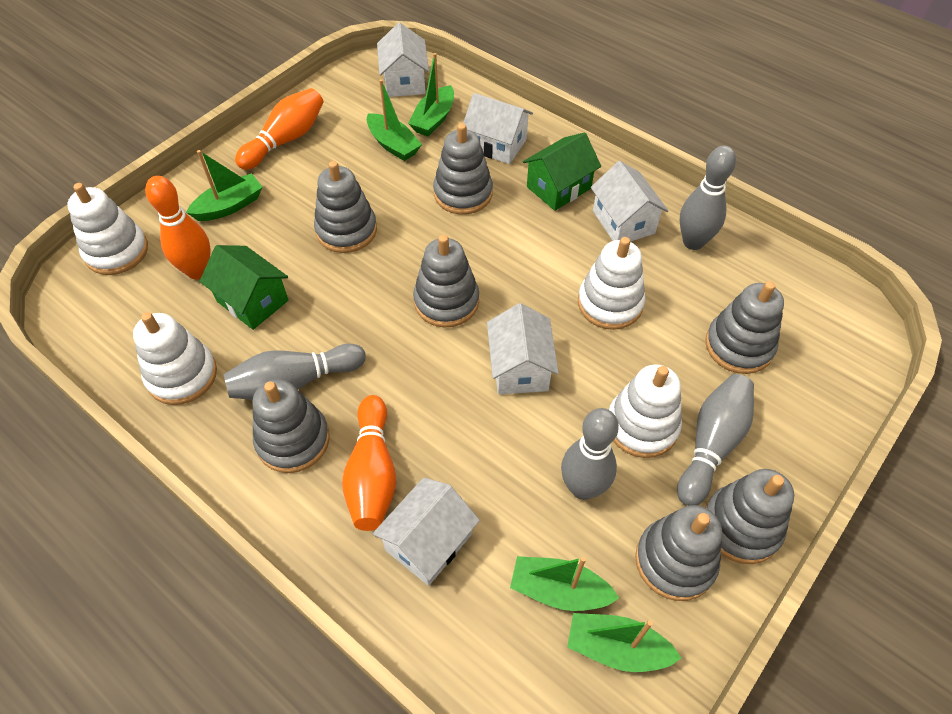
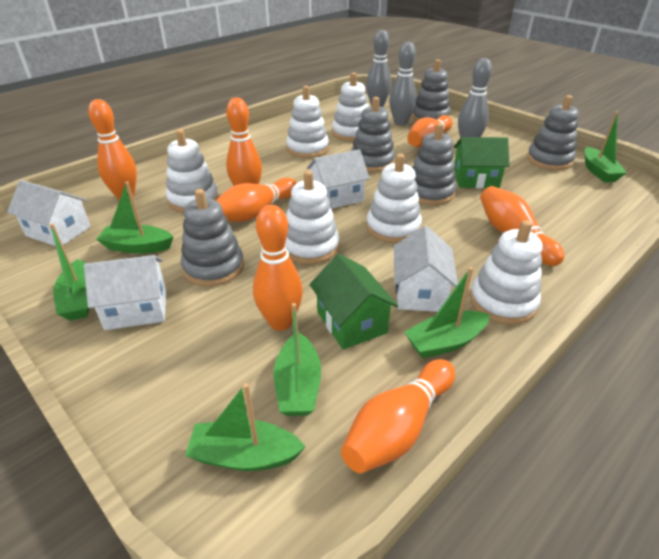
green boat: [186,150,263,221] [367,79,422,161] [408,53,454,136] [510,556,619,611] [567,613,681,672] = 5 -> [50,223,90,321] [96,181,174,254] [185,383,306,471] [274,303,321,416] [405,267,490,359] [585,111,627,182] = 6
grey bowling pin: [223,344,366,400] [561,408,619,500] [677,374,754,506] [680,146,736,250] = 4 -> [366,30,392,107] [389,42,417,125] [458,58,492,138] = 3
grey stacking toy: [253,379,330,473] [314,161,377,253] [413,235,479,328] [433,123,493,215] [635,505,722,601] [705,281,784,374] [705,469,794,564] = 7 -> [181,189,244,287] [351,97,395,172] [412,59,451,121] [412,123,457,205] [527,95,579,170] = 5
orange bowling pin: [145,176,211,279] [235,88,323,170] [342,395,396,531] = 3 -> [88,99,137,200] [216,177,297,222] [226,98,262,186] [253,205,303,331] [341,359,455,474] [407,115,453,148] [480,186,565,266] = 7
white house: [373,477,480,586] [377,23,429,97] [463,93,533,164] [487,303,559,394] [591,161,668,242] = 5 -> [7,180,91,246] [84,255,166,330] [307,149,370,209] [394,226,458,312] = 4
white stacking toy: [67,183,148,275] [133,312,217,405] [578,237,645,330] [609,365,682,458] = 4 -> [166,129,219,213] [285,171,339,264] [286,86,329,158] [332,72,369,141] [366,154,422,243] [470,220,542,325] = 6

